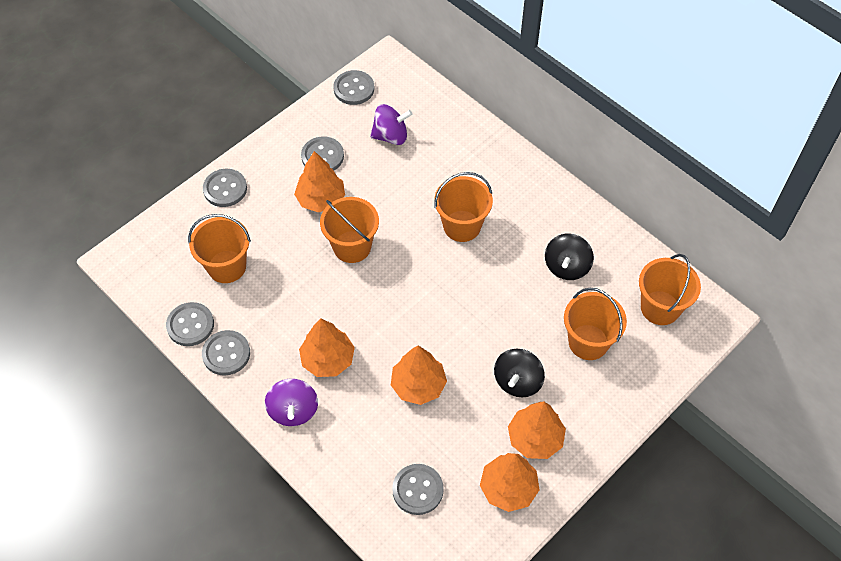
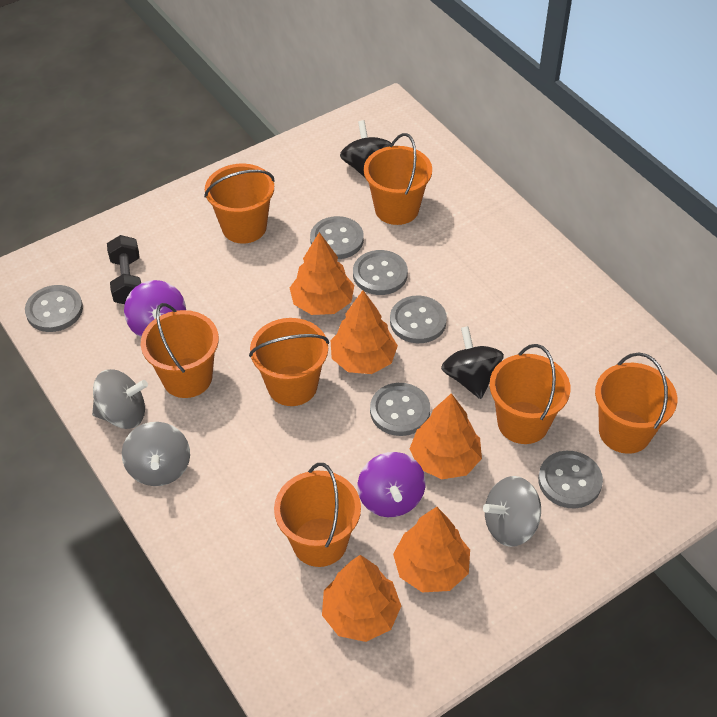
black dumbbell: none = 0 -> [107,235,141,304] = 1
grey spinning top: none = 0 -> [92,369,148,429] [122,422,190,486] [483,476,541,547] = 3
orange bucket: [188,214,251,283] [320,197,379,263] [434,172,493,242] [564,288,627,360] [639,254,701,325] = 5 -> [141,303,219,398] [204,164,275,243] [249,318,329,406] [274,463,361,567] [364,133,432,225] [490,344,570,444] [595,353,677,454] = 7

